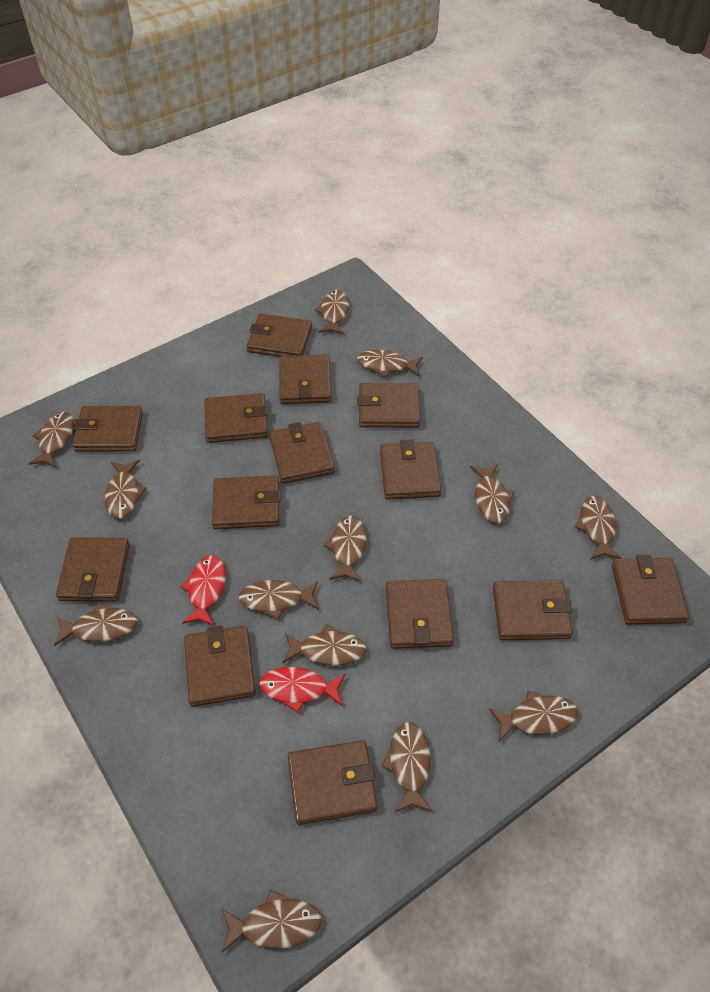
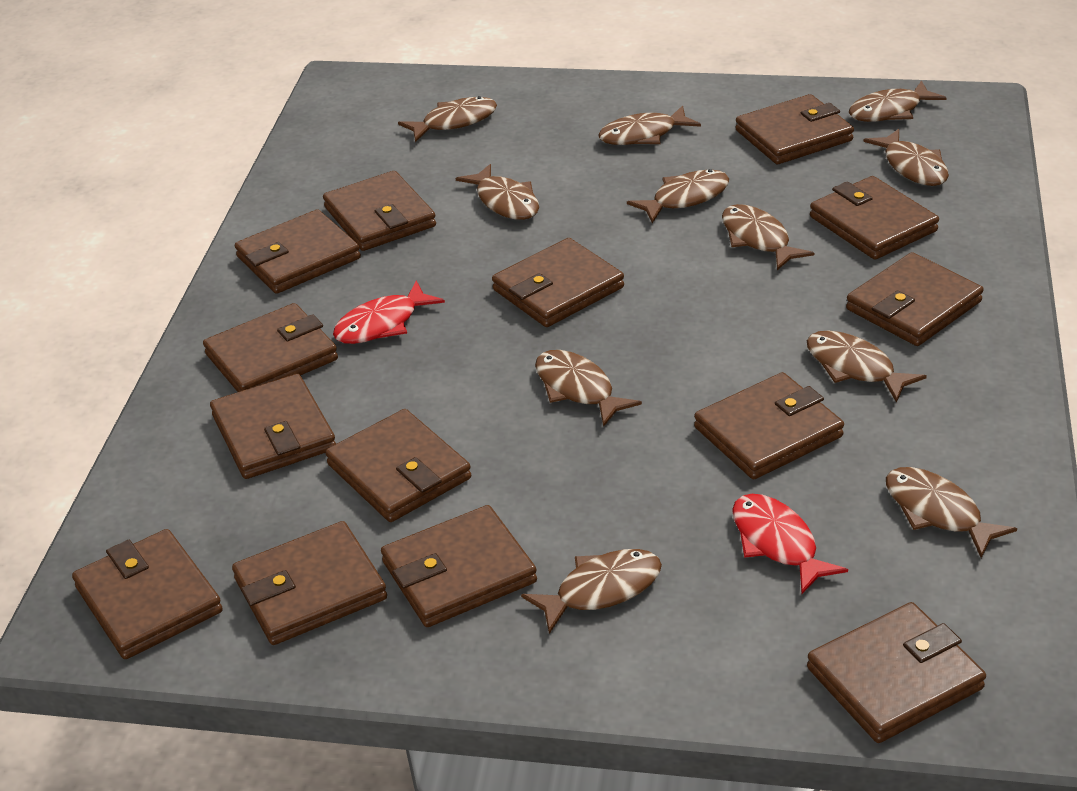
brown fish: [28,412,74,468] [54,603,138,646] [105,460,147,519] [221,889,322,952] [239,580,319,620] [282,624,367,666] [315,290,349,334] [324,515,366,582] [357,349,423,378] [381,722,432,812] [470,464,514,523] [489,690,578,742] [575,496,622,559] = 13 -> [398,96,497,142] [456,164,539,220] [521,549,662,634] [535,350,642,427] [598,105,701,145] [627,169,729,223] [722,204,814,270] [807,331,927,403] [849,80,946,122] [863,129,949,186] [886,467,1017,558] = 11

